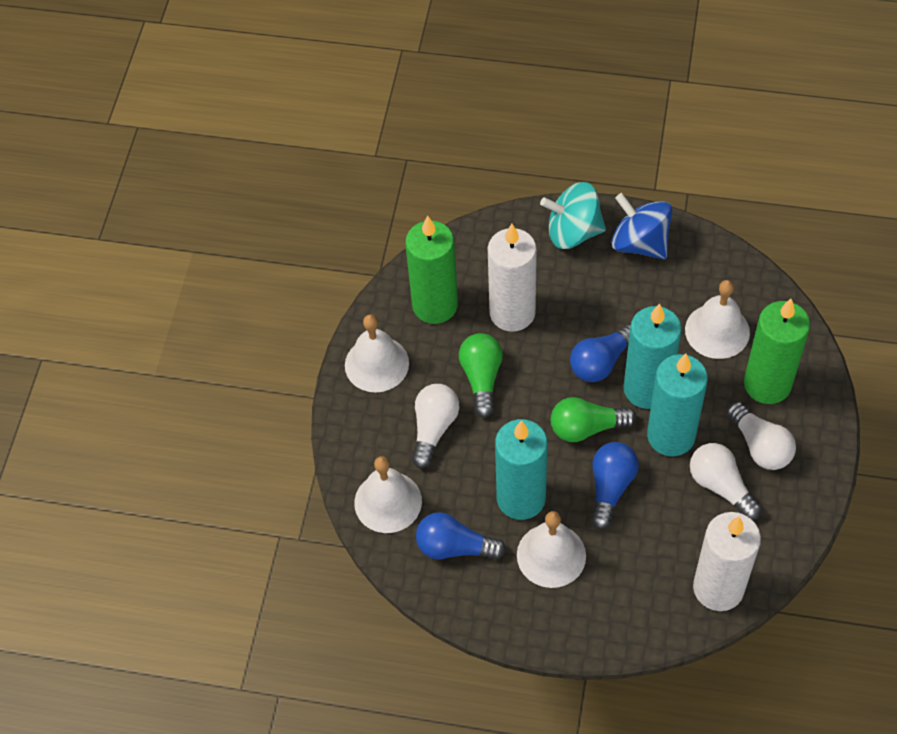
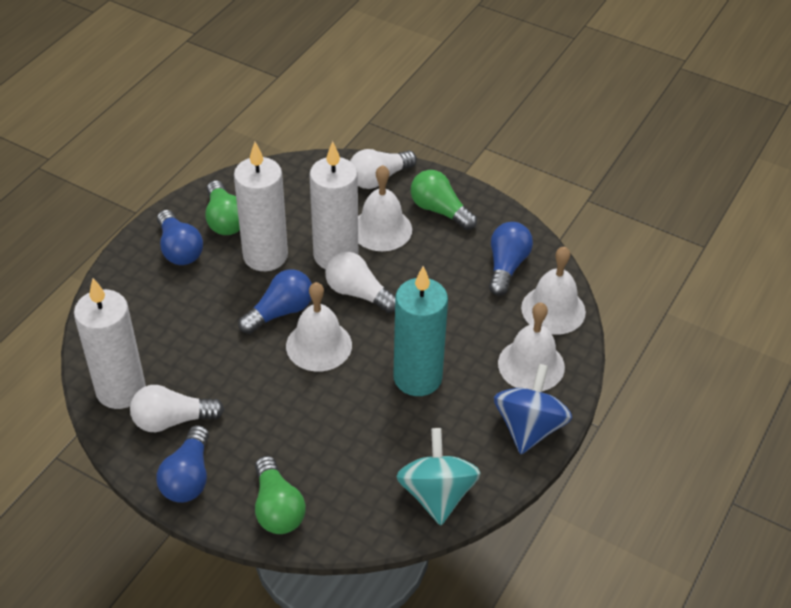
blue light bulb: [416,512,506,560] [570,324,631,382] [591,442,639,530] = 3 -> [156,425,209,503] [157,210,203,265] [238,269,312,334] [489,222,533,296] = 4
green candle: [405,215,458,324] [744,299,810,404] = 2 -> none = 0
green light bulb: [459,333,503,418] [551,397,636,442] = 2 -> [205,180,240,235] [255,456,306,534] [411,170,477,230] = 3
turquoise candle: [495,419,548,520] [623,303,682,409] [647,354,708,456] = 3 -> [393,266,448,396] = 1
white candle: [488,224,537,332] [693,512,761,611] = 2 -> [74,278,146,409] [234,142,288,271] [309,141,358,269] = 3

